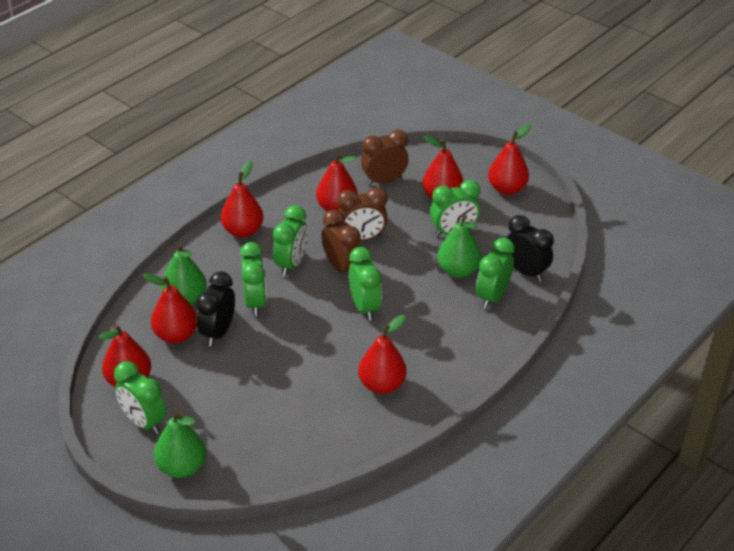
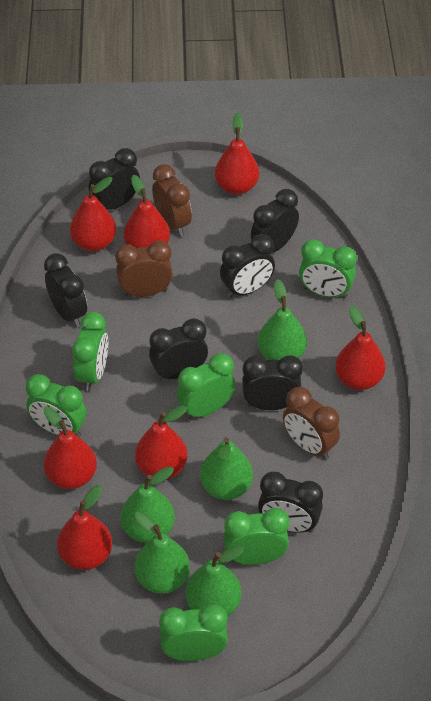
black clock: [196,271,235,346] [507,215,554,282] = 2 -> [44,253,87,328] [89,148,140,210] [149,318,208,381] [220,234,275,298] [242,355,303,410] [251,189,299,253] [258,471,323,533] = 7
green pear: [154,410,206,478] [161,243,207,306] [437,215,481,278] = 3 -> [120,467,175,543] [134,512,190,594] [185,545,244,616] [200,437,253,500] [257,279,307,360] = 5

